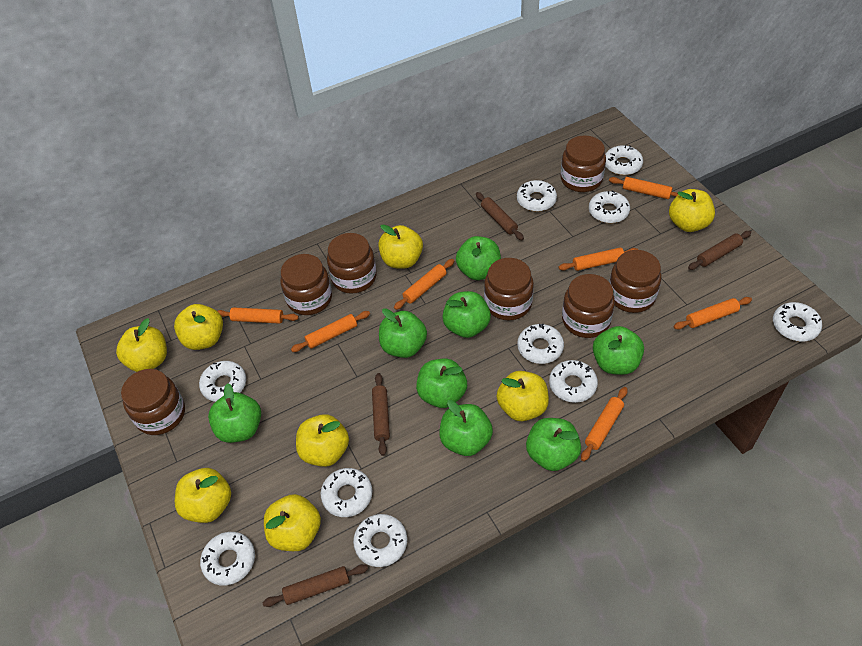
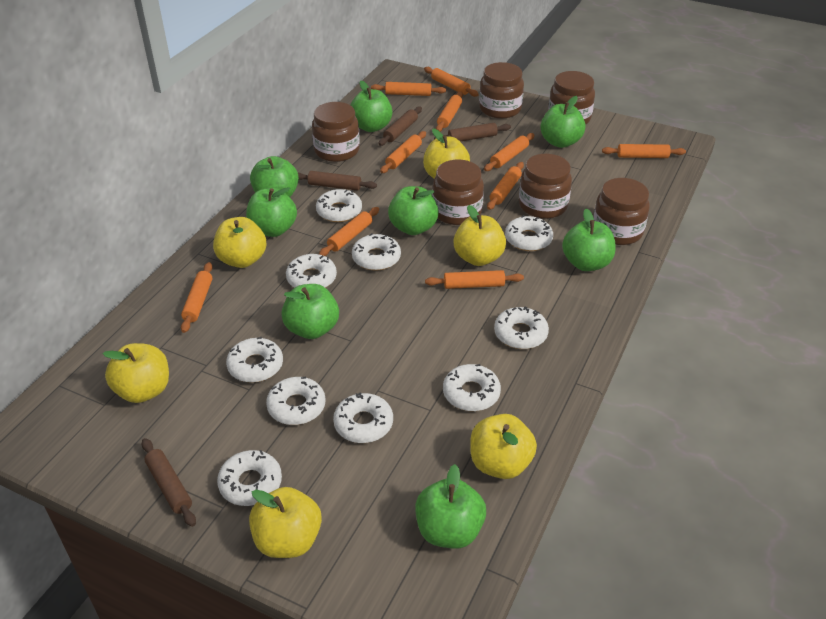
brown jar: [121,369,185,435] [280,254,332,315] [327,233,376,294] [484,258,534,321] [561,135,606,192] [562,274,615,338] [609,250,661,313] = 7 -> [312,102,360,162] [432,160,484,225] [479,62,524,119] [519,154,572,219] [548,71,595,125] [593,178,650,245] = 6
orange rolling pin: [218,307,299,324] [291,311,370,352] [394,259,454,310] [558,248,638,271] [581,387,628,461] [609,177,678,199] [673,297,752,330] = 7 -> [181,262,213,333] [319,207,379,256] [371,82,446,96] [380,131,426,173] [424,67,479,97] [425,270,524,289] [436,91,463,132] [484,133,534,171] [487,162,524,210] [602,144,686,158] = 10
yellow apple: [116,318,167,372] [174,304,223,350] [175,468,231,523] [264,494,321,551] [296,414,349,467] [378,225,423,269] [497,371,549,421] [669,189,715,232] = 8 -> [103,343,169,403] [213,217,266,268] [249,487,322,558] [423,129,470,178] [453,205,506,266] [470,414,537,479] = 6

